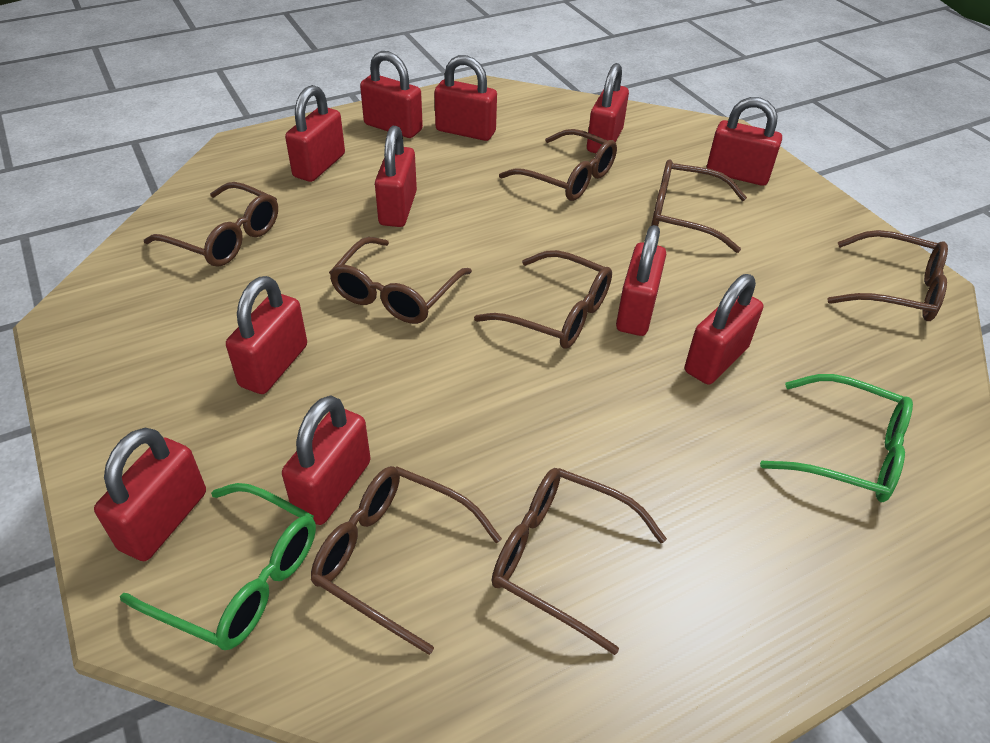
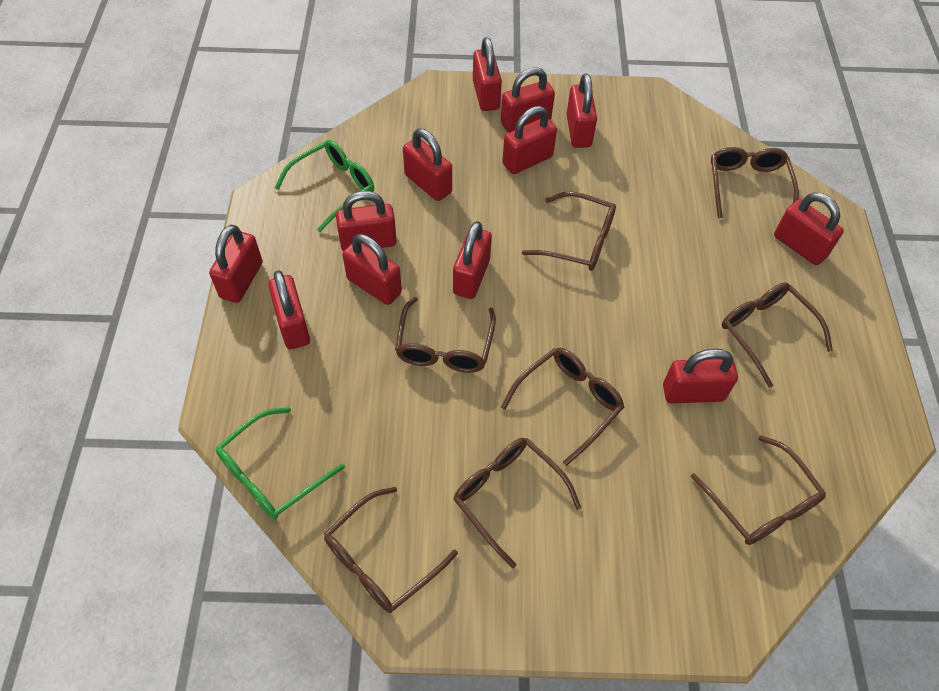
red padlock: [94,428,206,561] [226,276,307,394] [282,395,371,525] [285,85,345,182] [360,51,423,138] [375,126,417,227] [434,55,497,141] [587,63,629,153] [616,225,666,336] [685,274,763,385] [707,97,782,186] = 11 -> [209,225,263,303] [268,270,310,349] [336,191,397,252] [342,234,402,305] [403,128,452,201] [453,221,492,299] [473,37,502,111] [501,67,555,133] [502,106,557,174] [566,73,597,148] [663,349,738,404] [774,193,844,265] = 12

